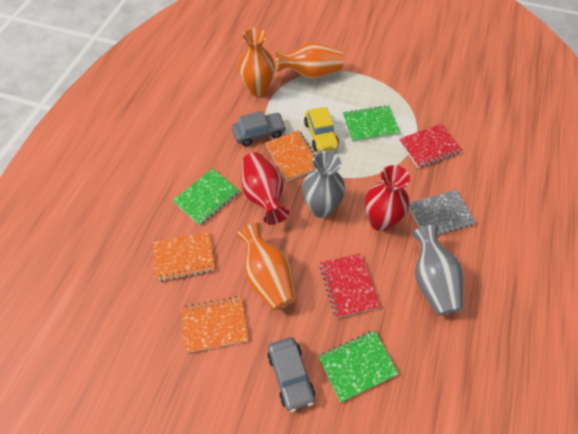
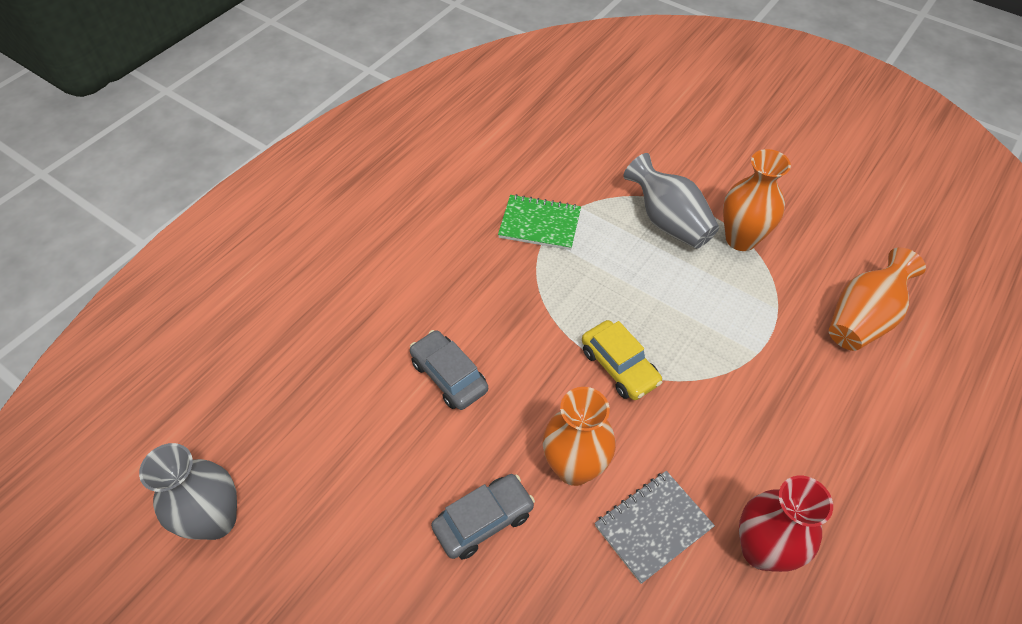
green notebook: [173,168,239,226] [319,330,399,403] [343,105,400,142] = 3 -> [498,194,581,250] = 1
orange notebook: [152,232,215,282] [181,296,248,353] [265,130,315,181] = 3 -> none = 0
red notebook: [320,253,380,318] [399,124,462,168] = 2 -> none = 0
red vase: [241,152,289,225] [365,165,410,231] = 2 -> [739,476,833,572] = 1

